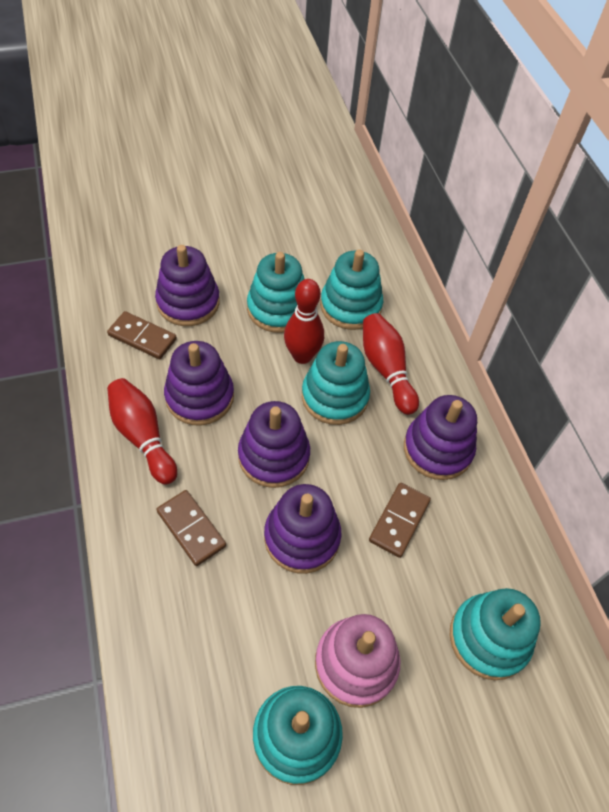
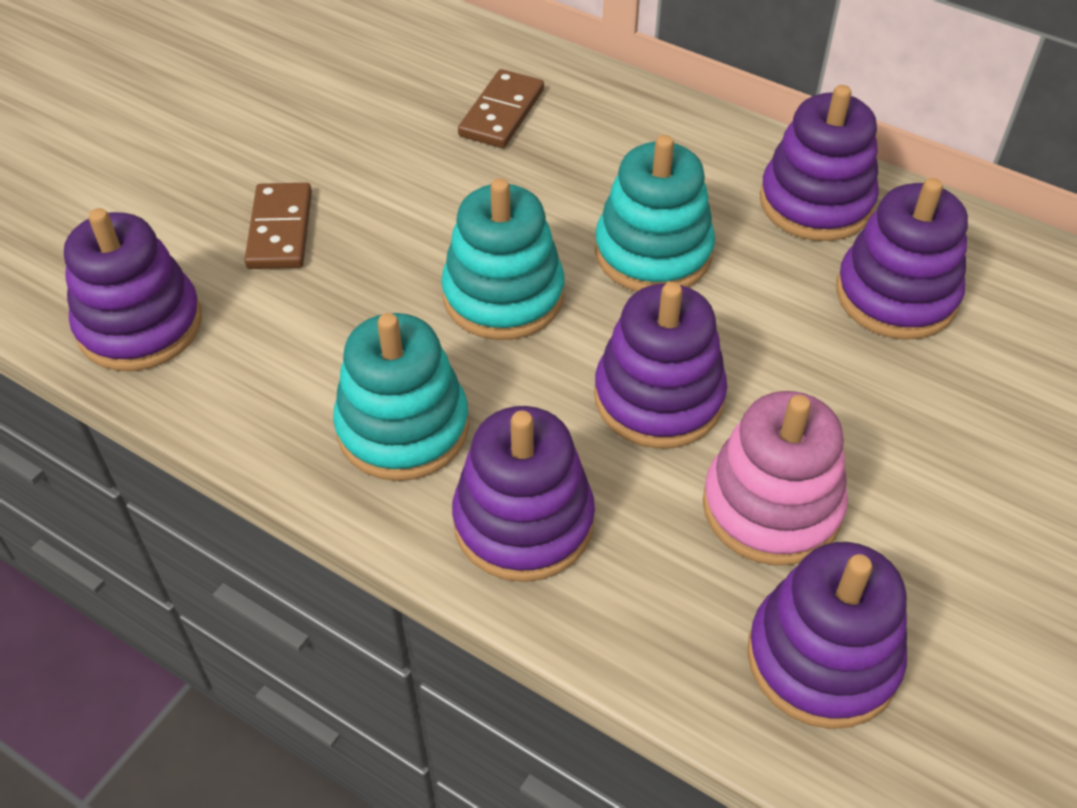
brown domino: [107,311,177,359] [156,490,226,566] [369,483,431,558] = 3 -> [245,183,312,269] [458,69,544,148] = 2
purple stacking toy: [155,245,220,326] [164,341,234,426] [238,401,310,488] [264,484,341,574] [404,395,477,480] = 5 -> [64,208,202,371] [452,406,595,582] [594,282,727,449] [747,542,907,729] [760,85,879,241] [836,178,968,340] = 6
red bowling pin: [107,378,177,485] [284,279,324,364] [363,313,419,415] = 3 -> none = 0
turquoise stacking toy: [247,252,305,333] [253,686,343,785] [302,341,370,425] [320,250,383,330] [450,588,541,680] = 5 -> [333,313,469,481] [441,178,565,340] [595,135,715,292] = 3

